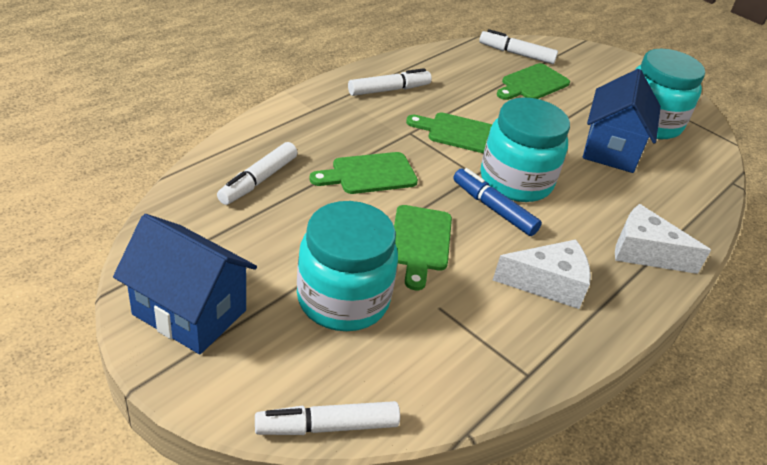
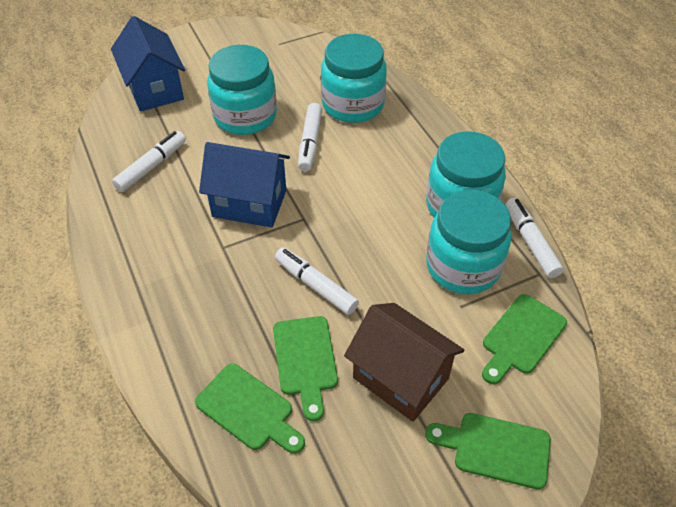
blue marker: [453,168,542,236] = 1 -> none = 0
brown house: none = 0 -> [344,303,465,422] = 1
turquoise jar: [297,201,398,331] [481,97,570,202] [635,48,705,139] = 3 -> [207,45,277,135] [321,34,387,123] [426,131,506,218] [426,190,512,294] = 4
white cheese: [493,239,591,309] [615,204,711,274] = 2 -> none = 0

